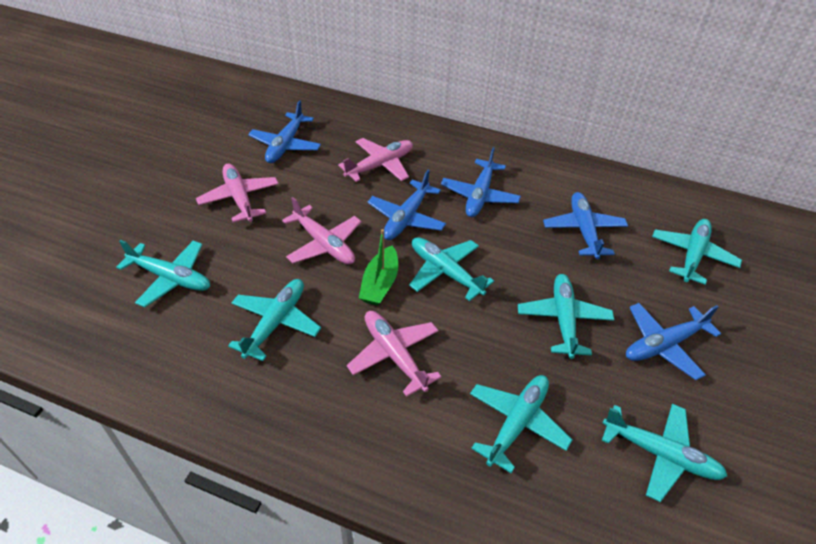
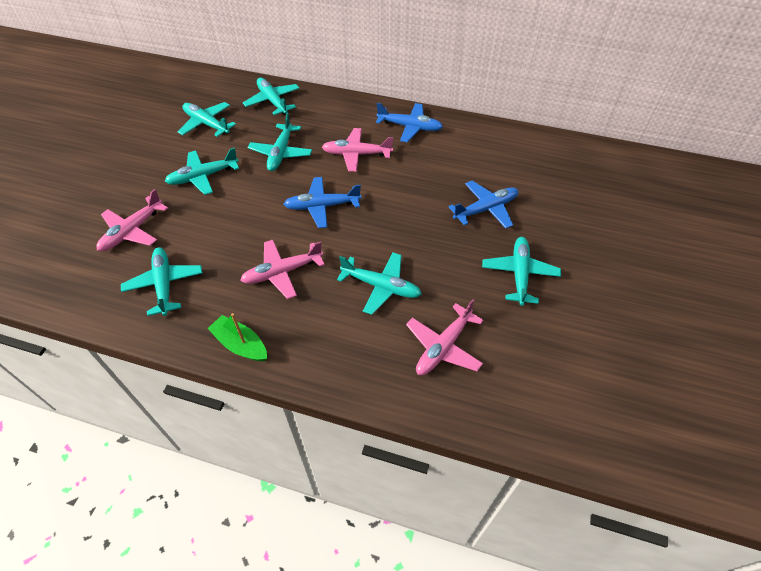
blue plane: [248,100,321,163] [367,170,446,240] [441,147,521,217] [543,192,628,259] [626,303,721,380] = 5 -> [284,177,361,228] [376,103,443,142] [448,181,518,229] = 3

